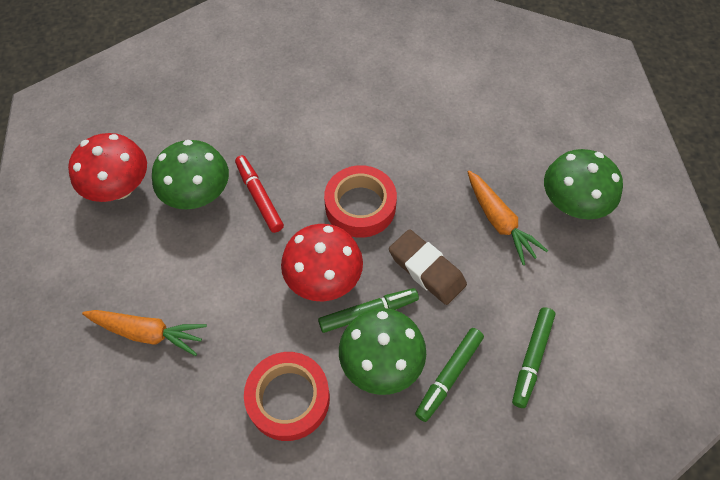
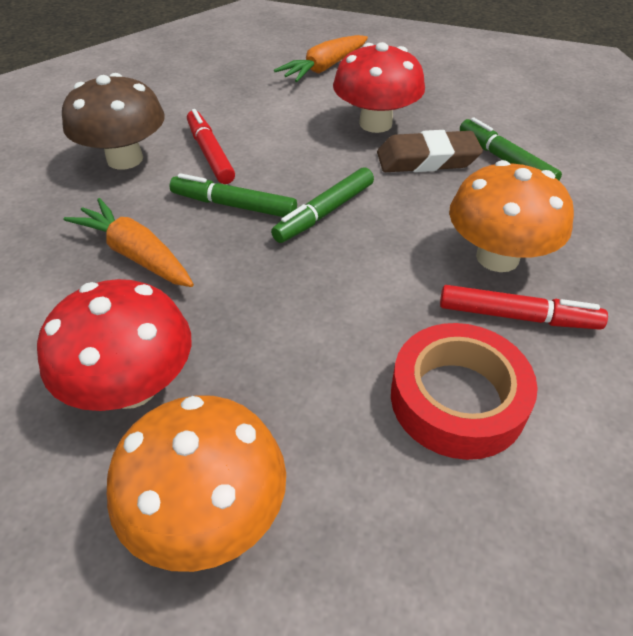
brown mushroom: none = 0 -> [62,73,165,170] = 1
green mushroom: [152,140,229,209] [339,308,426,395] [544,149,623,220] = 3 -> none = 0
orange mushroom: none = 0 -> [107,395,286,572] [449,160,574,272] = 2
red marker: [235,155,284,233] = 1 -> [187,109,235,184] [440,285,608,330] = 2
red tape: [244,352,330,441] [324,165,397,238] = 2 -> [391,323,538,460] = 1

